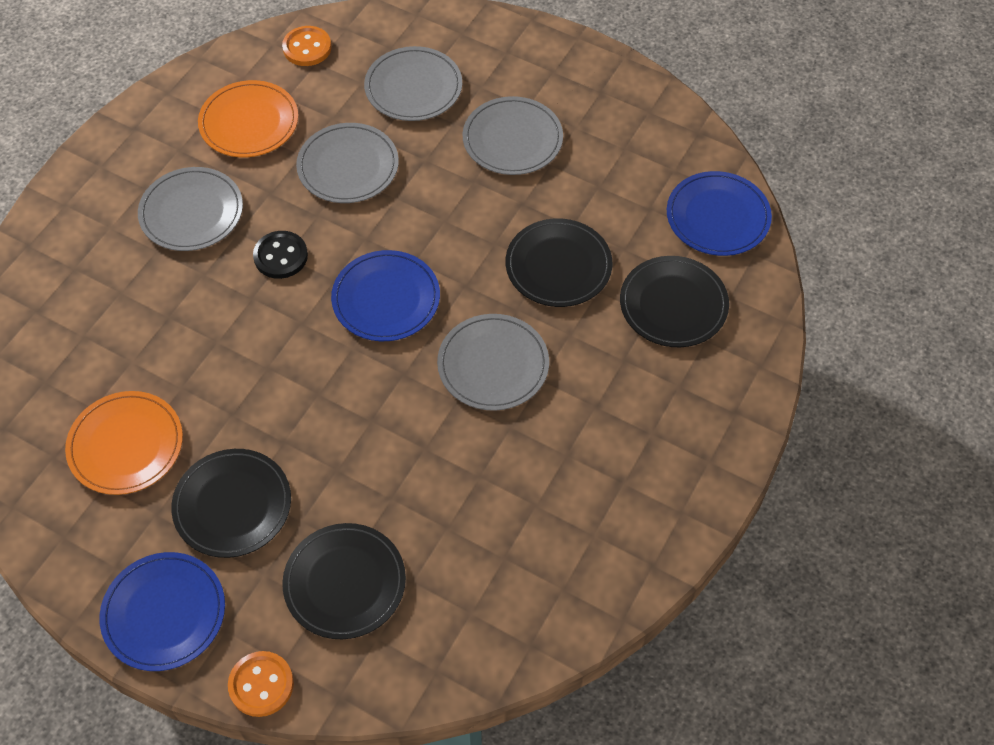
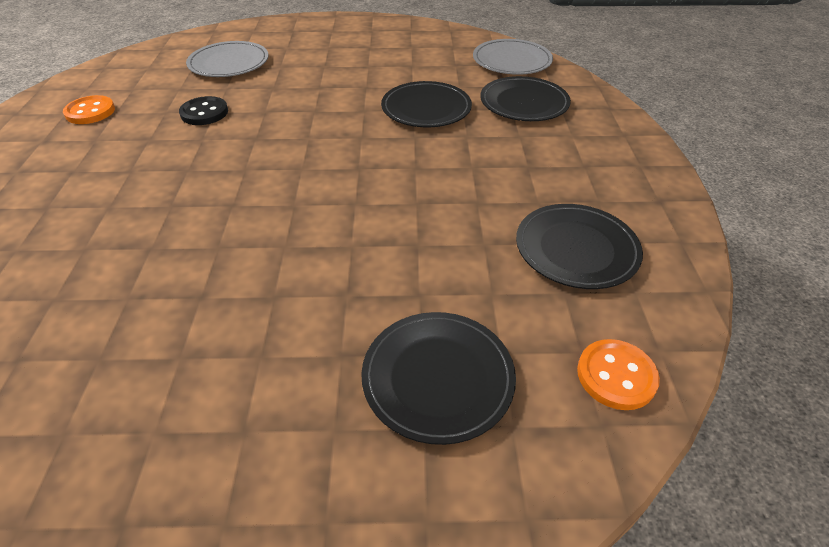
blue plate: [99,552,225,671] [331,250,440,341] [667,171,772,256] = 3 -> none = 0
grey plate: [138,167,243,251] [296,123,399,203] [364,46,462,121] [437,314,549,411] [463,96,563,175] = 5 -> [186,41,269,77] [473,39,553,75] = 2
orange plate: [65,391,183,495] [198,80,298,157] = 2 -> none = 0

